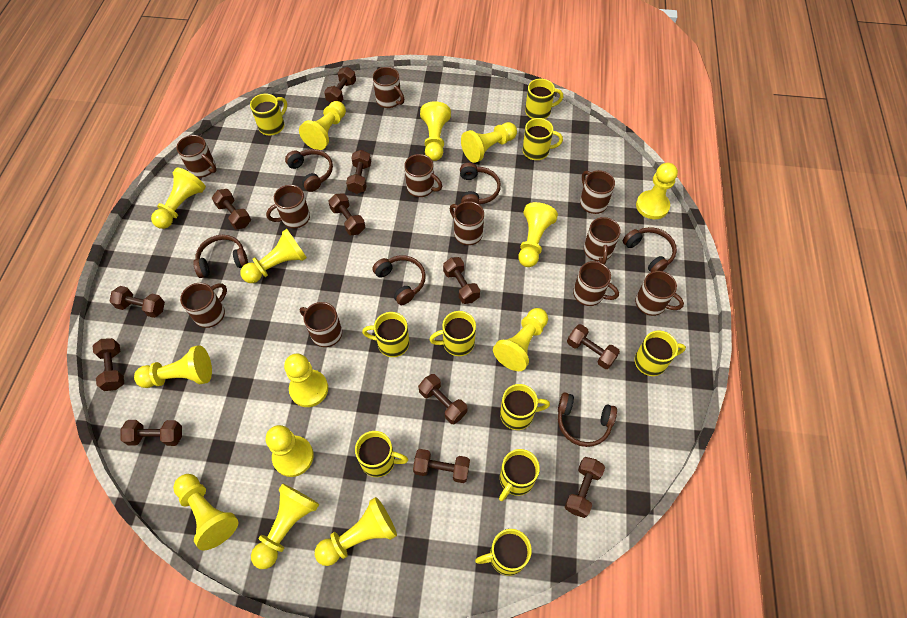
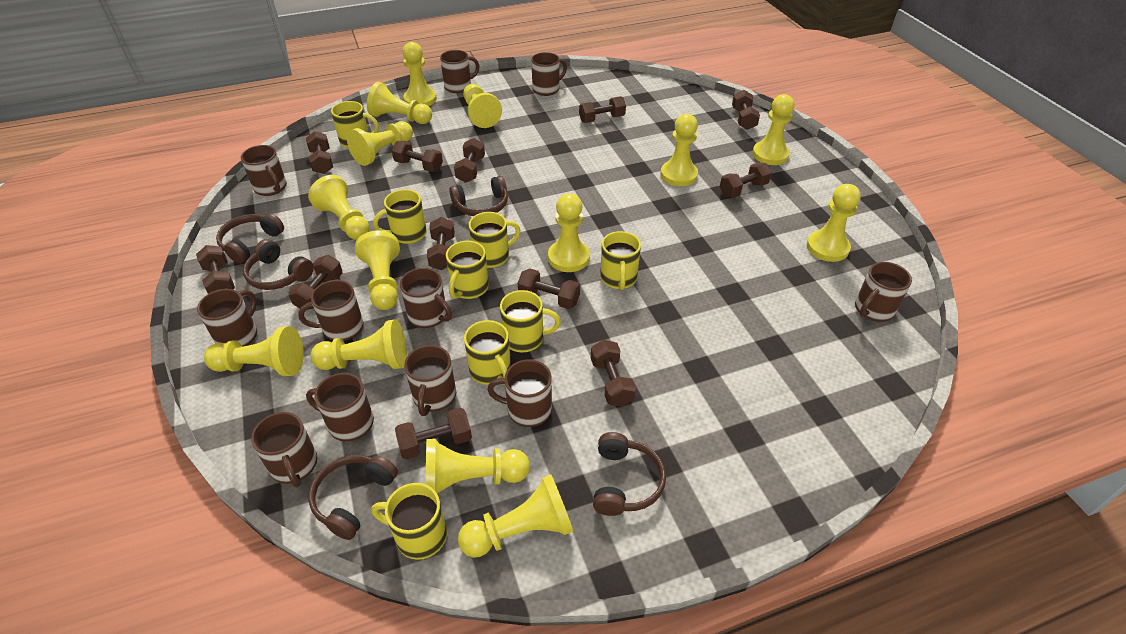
brown headphones: [193,235,248,278] [285,149,333,192] [372,255,426,305] [460,163,501,204] [558,392,617,447] [623,227,677,272] = 6 -> [216,213,284,264] [243,239,314,290] [309,455,398,540] [449,176,508,216] [593,432,666,516] = 5
yellow mug: [250,93,287,135] [355,431,408,477] [362,312,409,357] [429,311,476,356] [475,529,532,576] [499,449,540,501] [500,384,550,430] [523,118,563,160] [525,79,563,119] [635,330,686,376] = 10 -> [331,101,379,148] [371,483,447,560] [373,189,427,244] [446,240,489,299] [464,320,511,385] [469,212,521,268] [500,290,561,352] [600,231,641,290] = 8

